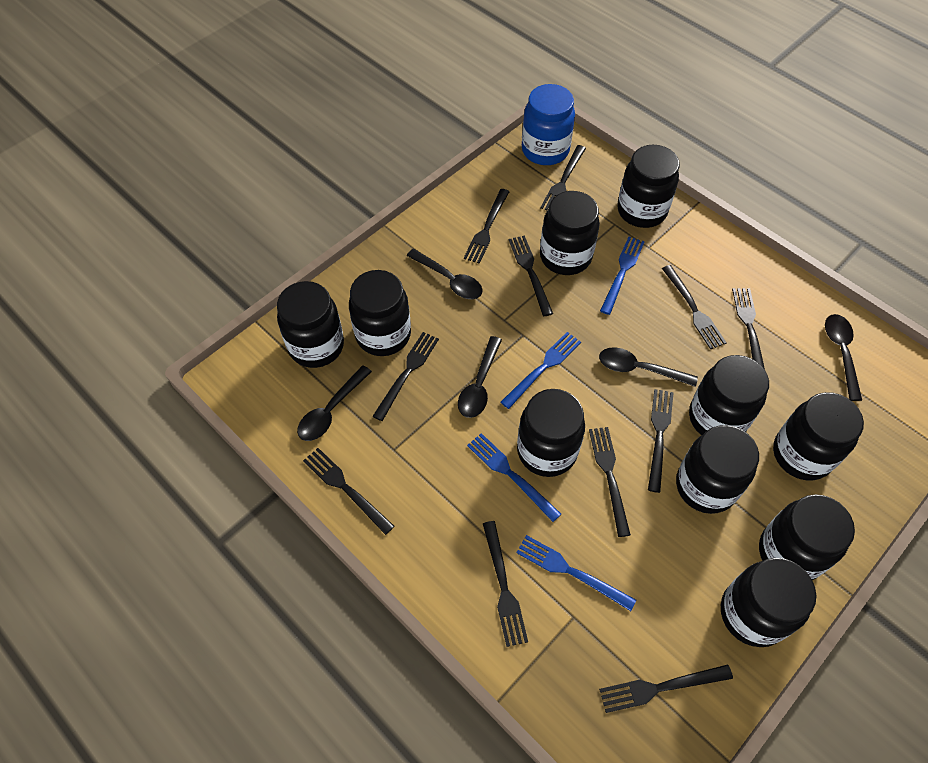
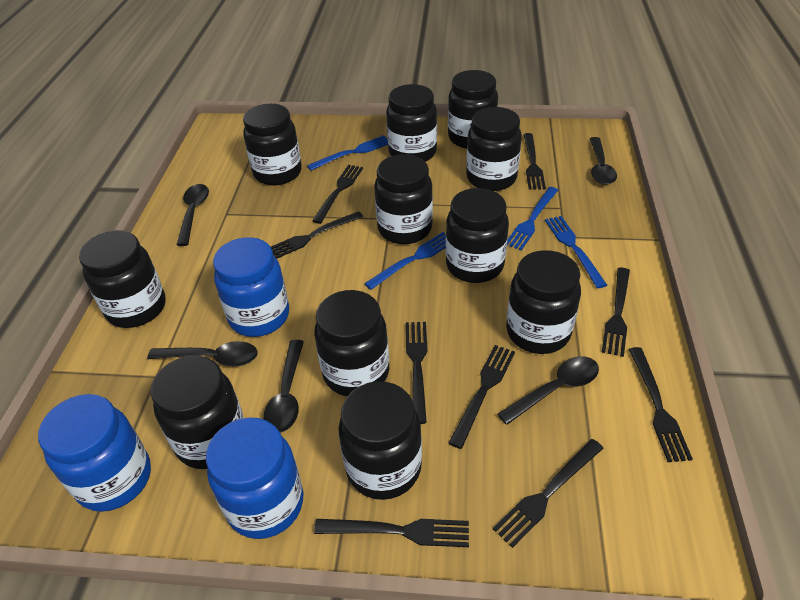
black fork: [303,448,394,535] [372,332,439,421] [464,189,509,264] [483,521,528,647] [509,235,553,316] [540,145,586,210] [589,427,631,537] [599,665,733,713] [648,389,674,493] [662,265,727,349] [732,288,765,369] = 11 -> [271,211,363,259] [312,165,363,224] [314,519,469,547] [406,322,428,424] [449,345,515,449] [493,439,604,548] [523,133,546,190] [602,268,630,357] [629,347,693,462] = 9
black jar: [277,281,344,368] [349,270,411,356] [517,389,585,477] [540,191,600,275] [617,145,680,228] [676,425,759,514] [689,355,769,435] [721,558,816,647] [759,494,855,581] [773,392,864,480] = 10 -> [79,231,166,328] [151,356,244,469] [243,104,302,185] [314,290,389,396] [339,381,422,500] [374,154,433,244] [386,84,437,162] [446,188,509,283] [448,70,498,149] [466,107,522,191] [506,250,581,354] = 11
blue jar: [522,84,575,165] = 1 -> [38,394,151,512] [206,417,303,539] [213,237,289,337] = 3

